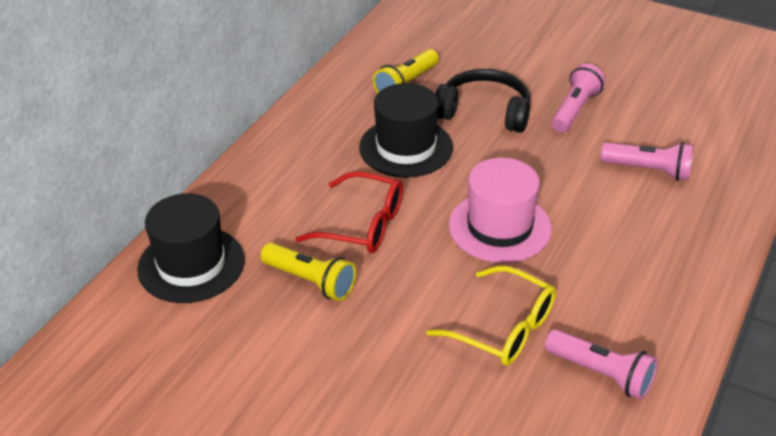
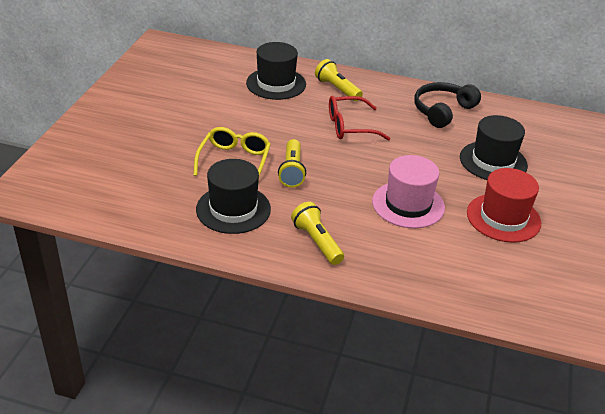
black hat: [137,193,245,303] [359,83,453,178] = 2 -> [196,159,271,234] [246,42,306,100] [460,115,528,180] = 3
pink flashlight: [545,329,658,400] [551,63,605,132] [601,142,694,181] = 3 -> none = 0
red hat: none = 0 -> [467,168,541,243] = 1
yellow flashlight: [260,243,356,301] [373,49,439,93] = 2 -> [278,139,306,187] [291,202,344,265] [315,59,363,101] = 3

